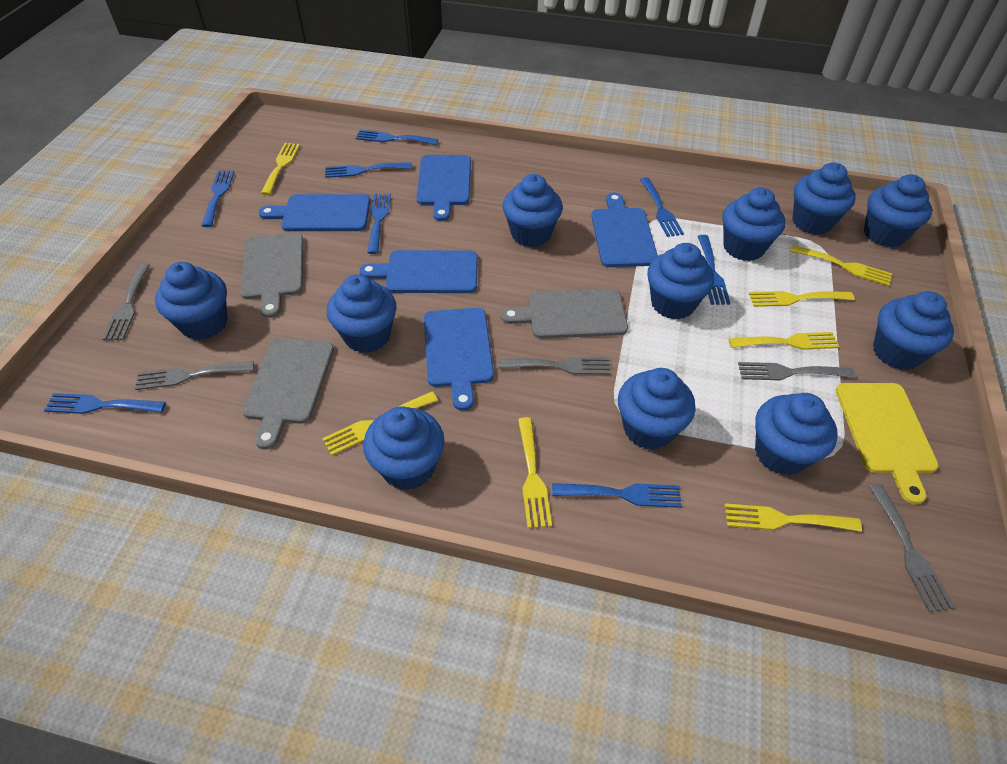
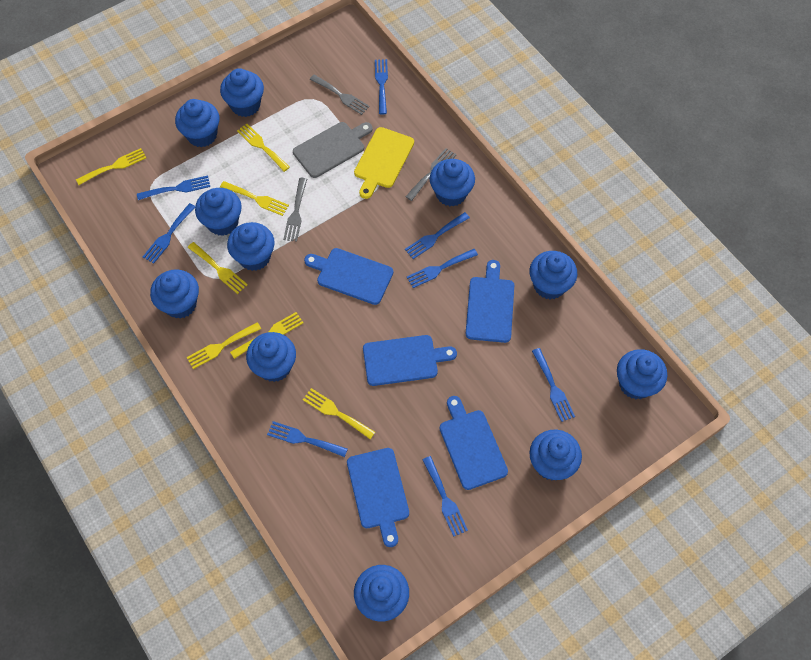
grey cutting board: [240,233,304,318] [242,338,334,449] [501,289,628,339] = 3 -> [293,122,373,178] = 1
grey fork: [102,264,150,340] [135,361,254,390] [498,357,611,375] [738,362,855,380] [869,484,955,612] = 5 -> [283,178,307,242] [310,74,370,115] [405,148,457,201] = 3

